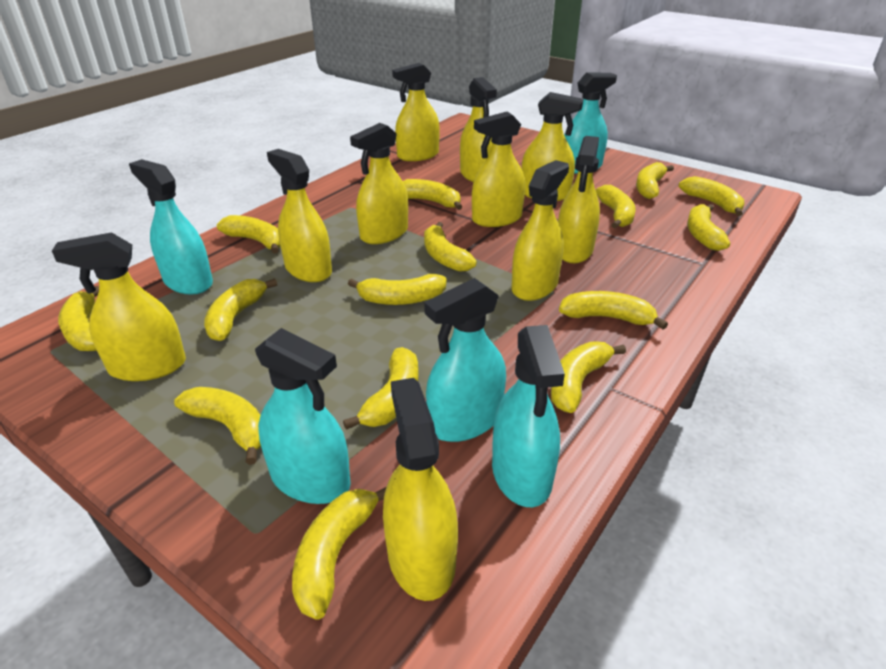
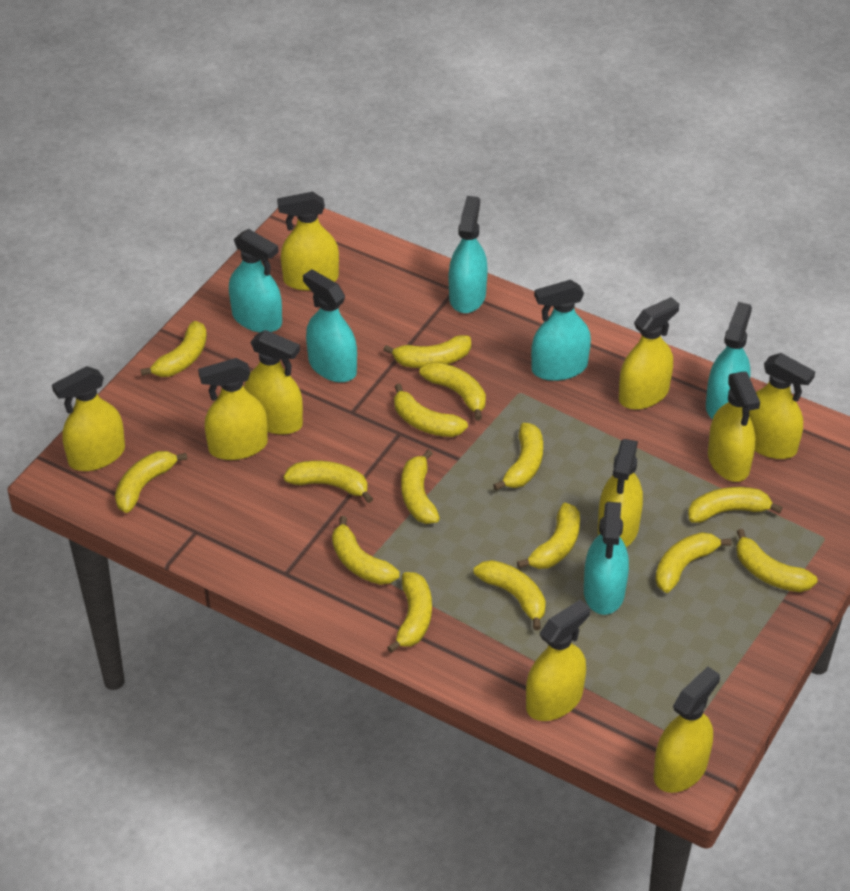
turquoise spray bottle: [129,159,213,295] [255,328,351,504] [424,278,506,442] [492,325,565,507] [564,73,617,173] = 5 -> [229,229,282,333] [303,269,357,382] [449,196,488,313] [531,280,591,381] [584,502,629,615] [706,302,752,419] = 6

